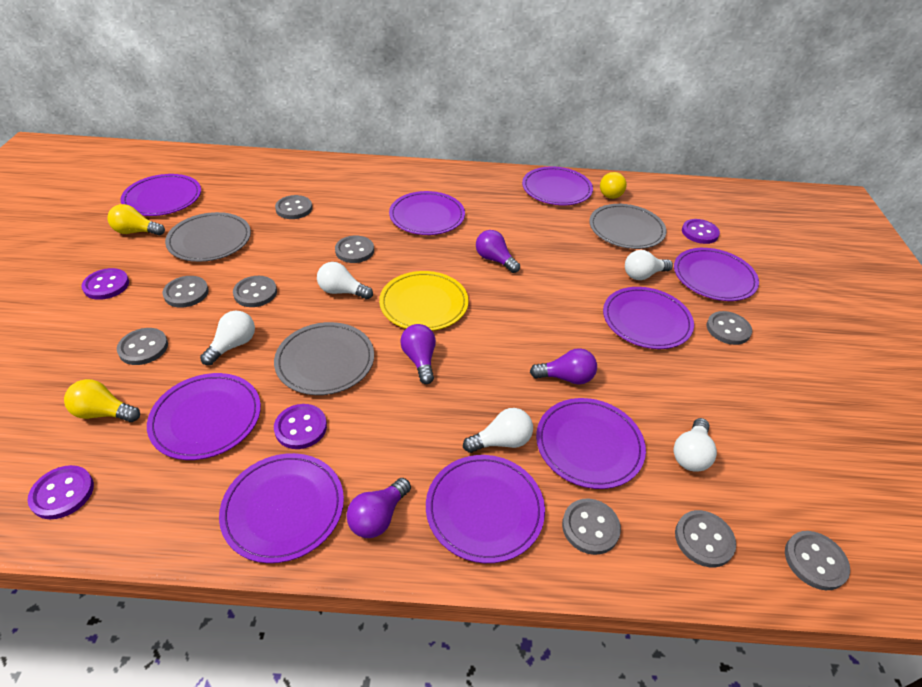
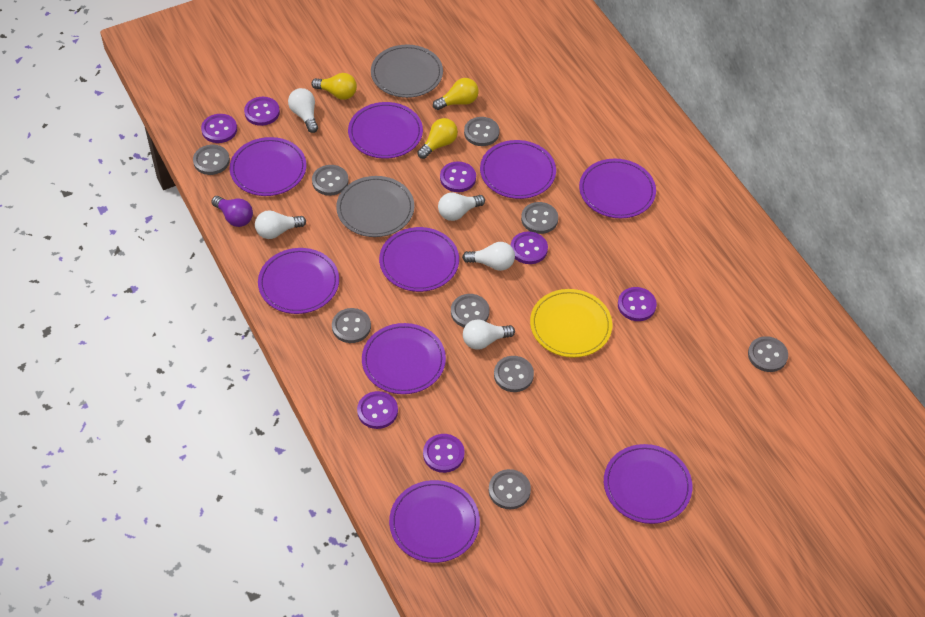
grey plate: [165,212,251,262] [274,322,374,395] [589,204,666,249] = 3 -> [336,176,414,237] [371,45,443,98] = 2
purple button: [27,465,94,519] [81,268,129,300] [274,404,327,449] [682,219,720,244] = 4 -> [201,114,237,143] [244,97,280,126] [357,391,398,429] [423,434,465,473] [440,161,476,192] [511,232,548,264] [618,287,657,321] = 7
purple light bulb: [347,478,411,538] [400,324,436,384] [476,230,520,273] [530,348,597,385] = 4 -> [211,196,253,227] = 1

